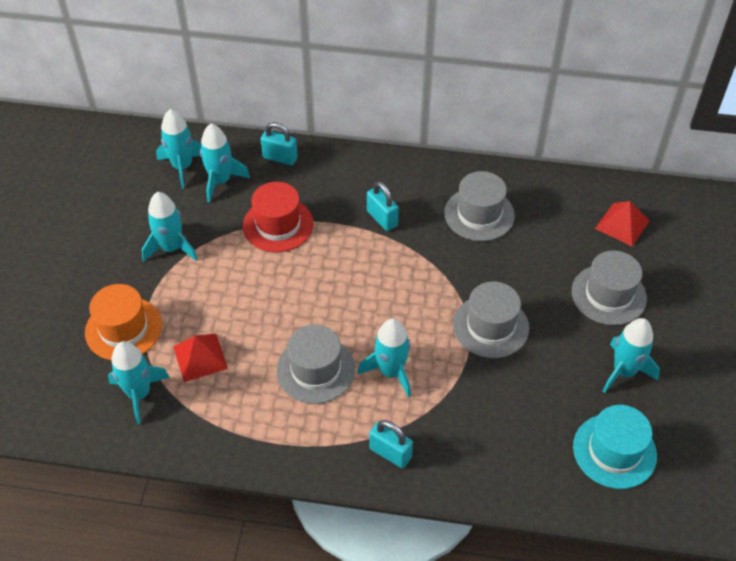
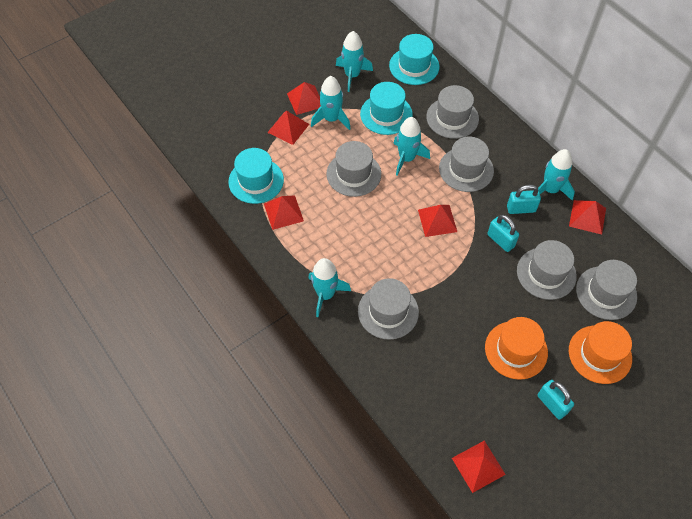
grey hat: [277,324,355,404] [444,171,515,241] [453,282,529,358] [572,250,647,325] = 4 -> [326,141,381,197] [358,278,419,340] [426,85,479,139] [439,137,494,192] [517,240,577,300] [576,260,637,320] = 6
orange hat: [85,284,162,360] = 1 -> [485,317,548,380] [569,321,632,384] = 2
red hat: [243,182,314,252] = 1 -> none = 0
red pyramid: [173,334,228,382] [595,201,650,246] = 2 -> [264,195,304,230] [267,111,309,145] [287,82,321,115] [418,205,457,237] [452,441,506,493] [569,200,606,235] = 6
turquoise hat: [573,405,657,489] = 1 -> [228,148,284,204] [360,82,413,135] [389,34,440,85] = 3
turquoise rocket: [108,341,170,424] [142,192,198,262] [156,109,201,189] [200,123,250,202] [357,319,411,398] [603,318,660,393] = 6 -> [308,258,351,317] [311,76,351,130] [336,31,373,92] [393,117,430,176] [538,149,575,201] = 5

